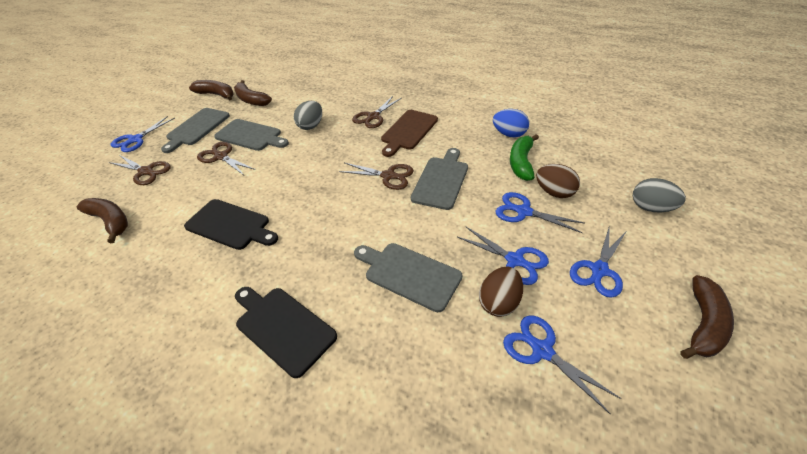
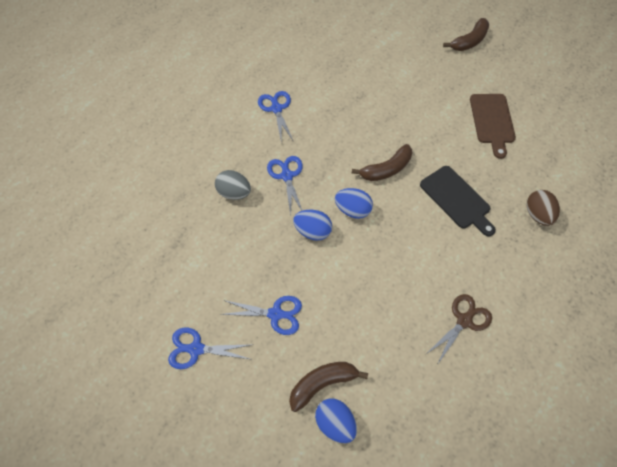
black cutting board: [184,199,278,250] [235,287,337,378] = 2 -> [420,166,496,236] = 1
blue egg: [493,109,529,137] = 1 -> [293,210,332,241] [315,398,357,443] [335,188,373,219] = 3
blue scissors: [110,116,175,152] [457,226,549,285] [495,192,584,233] [503,315,622,415] [570,225,626,298] = 5 -> [168,328,250,369] [220,296,302,335] [258,91,294,144] [267,156,303,215] = 4
brown banana: [77,198,128,243] [189,80,234,101] [234,80,272,106] [680,275,734,359] = 4 -> [289,362,368,412] [352,144,412,181] [443,18,489,51] = 3
brown egg: [479,267,523,317] [536,164,580,198] = 2 -> [527,190,560,226] = 1
brown scissors: [109,155,171,185] [197,142,255,175] [339,163,414,190] [352,96,402,128] = 4 -> [426,294,492,365] = 1
green banana: [510,134,539,181] = 1 -> none = 0
grey cutting board: [161,108,230,153] [214,119,289,151] [354,243,463,312] [411,148,468,210] = 4 -> none = 0
grey egg: [294,101,322,130] [633,178,686,212] = 2 -> [215,170,251,200] = 1

